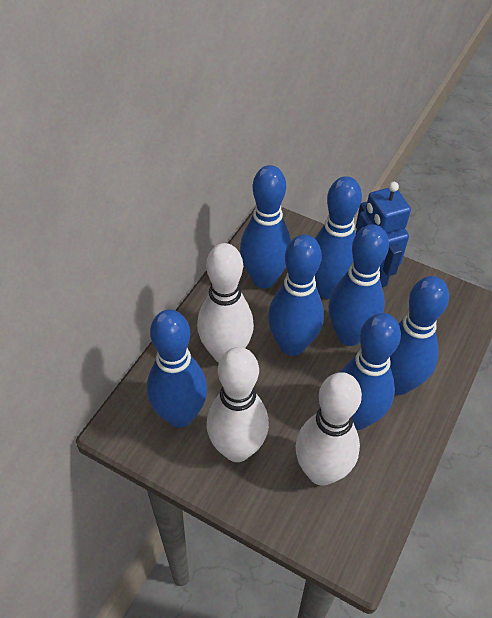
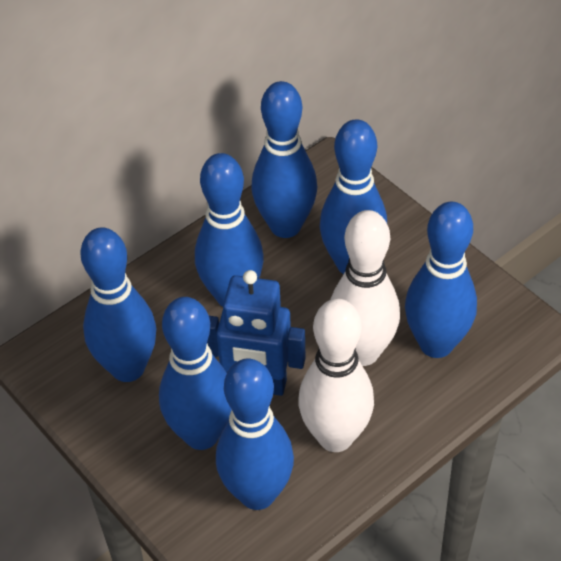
white bowling pin: [197,243,254,363] [207,347,269,462] [296,372,362,486] = 3 -> [298,298,374,452] [330,210,400,366] = 2

